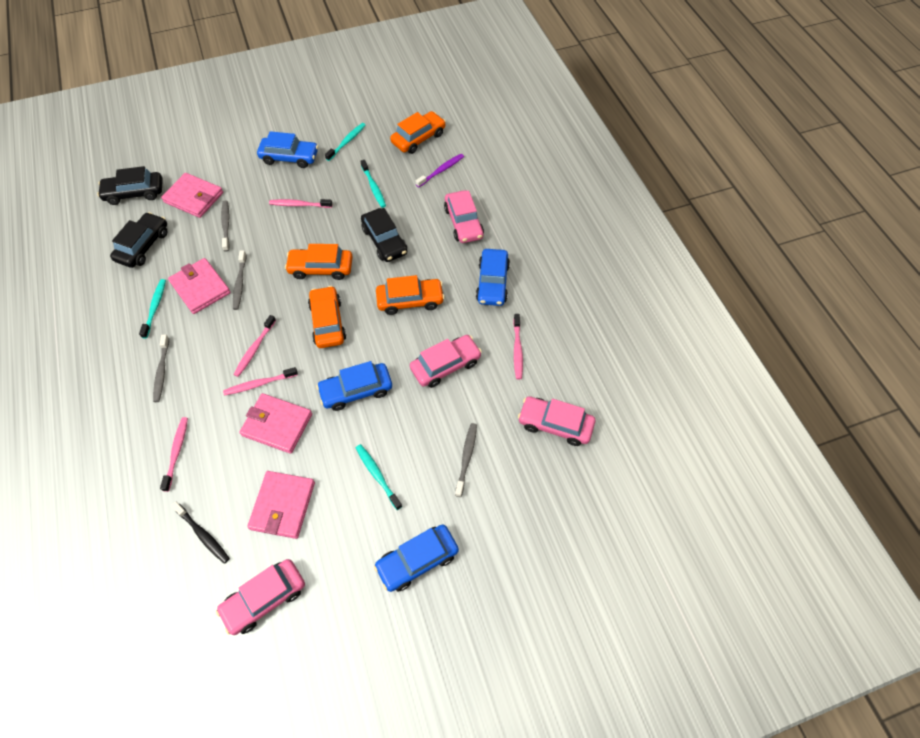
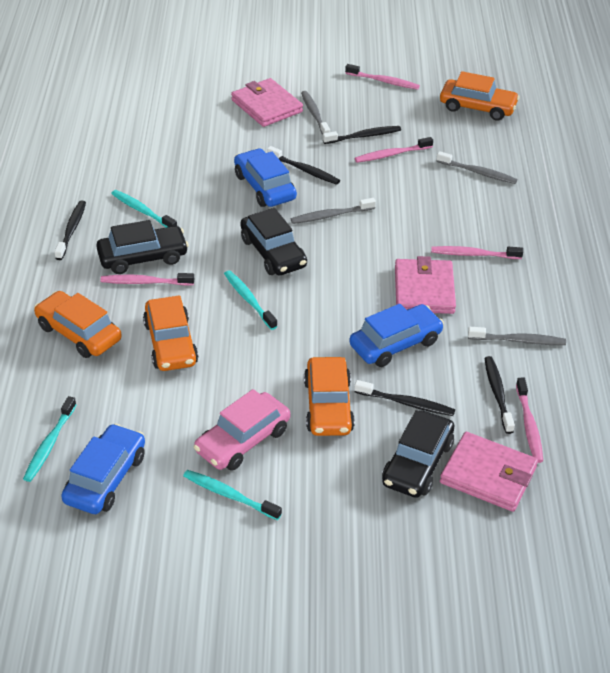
black toothbrush: [171,502,230,564] = 1 -> [55,200,86,260] [267,146,340,185] [323,126,401,144] [354,380,455,416] [485,356,515,434] = 5
blue car: [257,131,318,168] [316,361,392,411] [374,524,459,592] [476,249,510,306] = 4 -> [61,424,145,514] [234,148,297,207] [349,304,444,367] = 3
pink car: [216,559,305,635] [410,335,482,388] [444,190,484,243] [518,396,595,446] = 4 -> [194,389,290,471] = 1
pink wallet: [161,173,223,218] [168,258,231,314] [239,393,312,454] [247,471,315,539] = 4 -> [231,78,303,127] [395,256,456,314] [440,432,538,512] = 3
purple toothbrush: [416,154,464,187] = 1 -> none = 0

